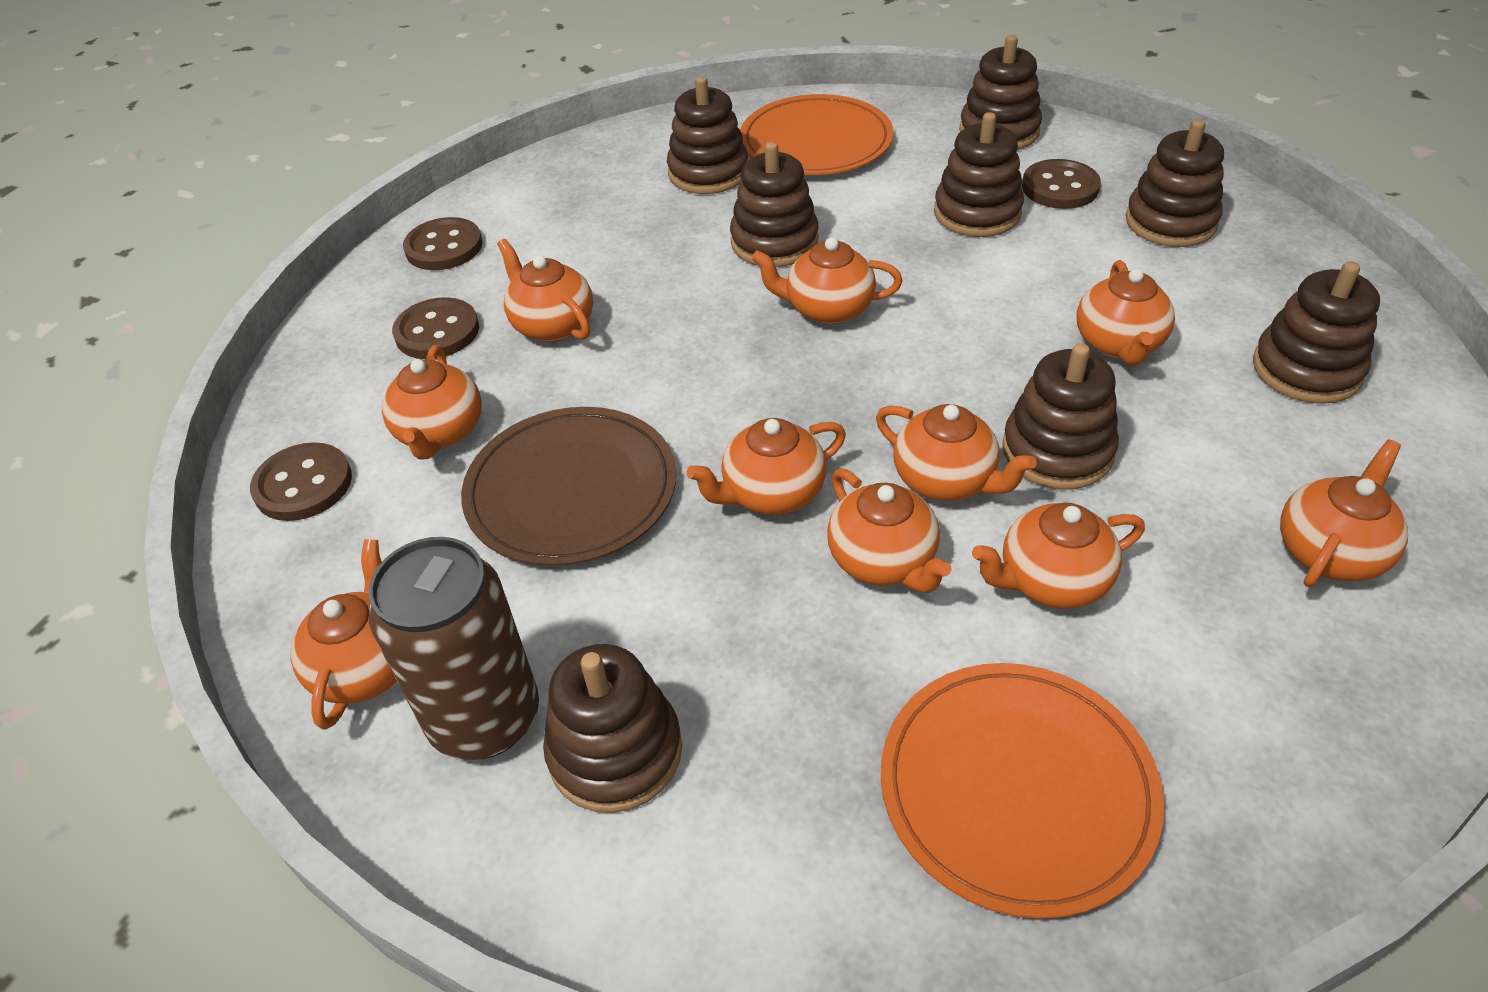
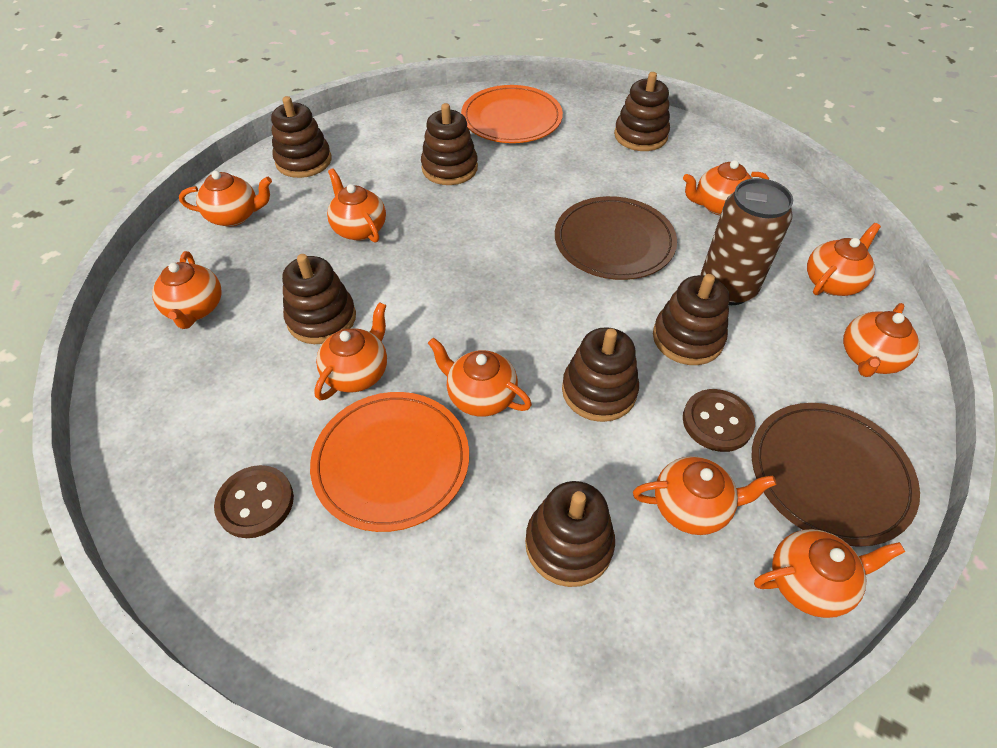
brown button: [250,442,352,521] [392,297,479,359] [403,217,483,270] [1022,159,1101,209] = 4 -> [214,465,294,538] [683,389,755,452] = 2
brown plate: [461,407,676,566] = 1 -> [555,196,677,280] [751,403,920,547] = 2
brown stacking toy: [543,644,682,813] [667,76,748,194] [730,142,819,267] [934,112,1024,237] [959,35,1042,150] [1002,343,1119,489] [1125,119,1224,247] [1253,261,1380,404] = 8 -> [271,96,331,178] [282,254,356,344] [421,103,478,185] [525,481,615,587] [562,327,639,422] [614,72,670,151] [653,274,730,365] = 7

